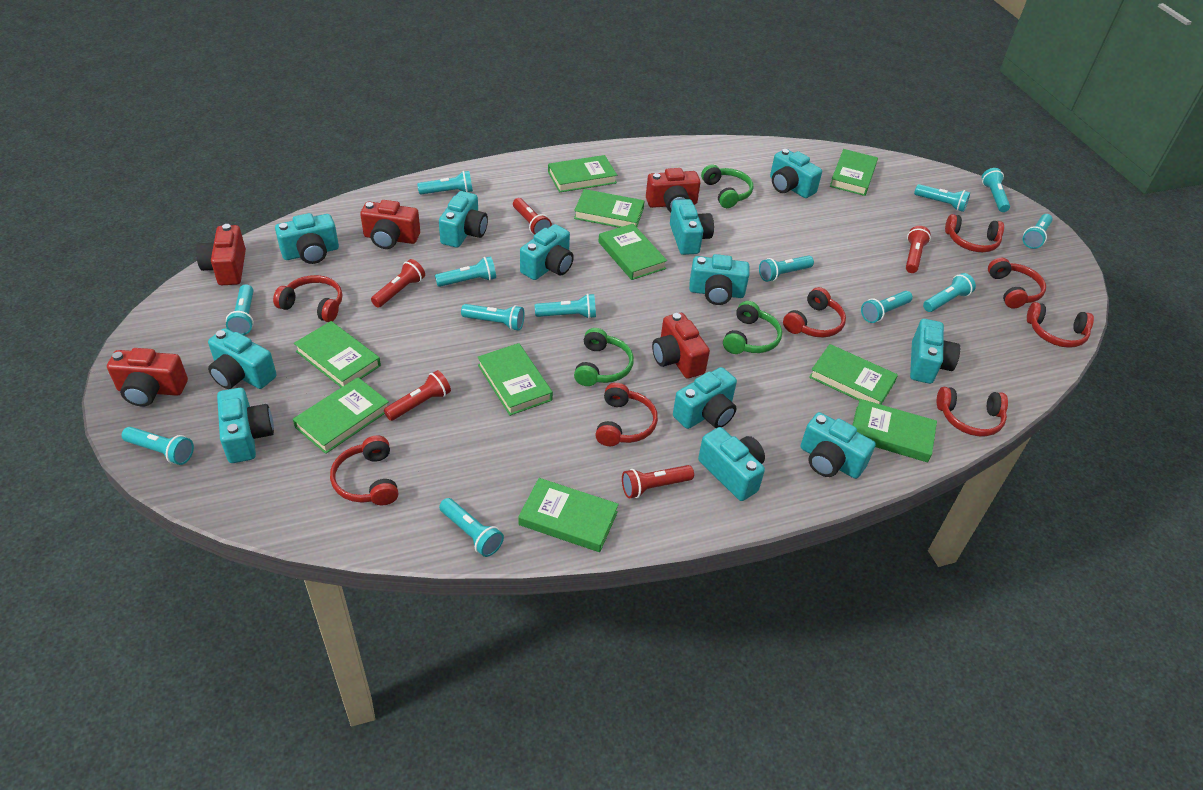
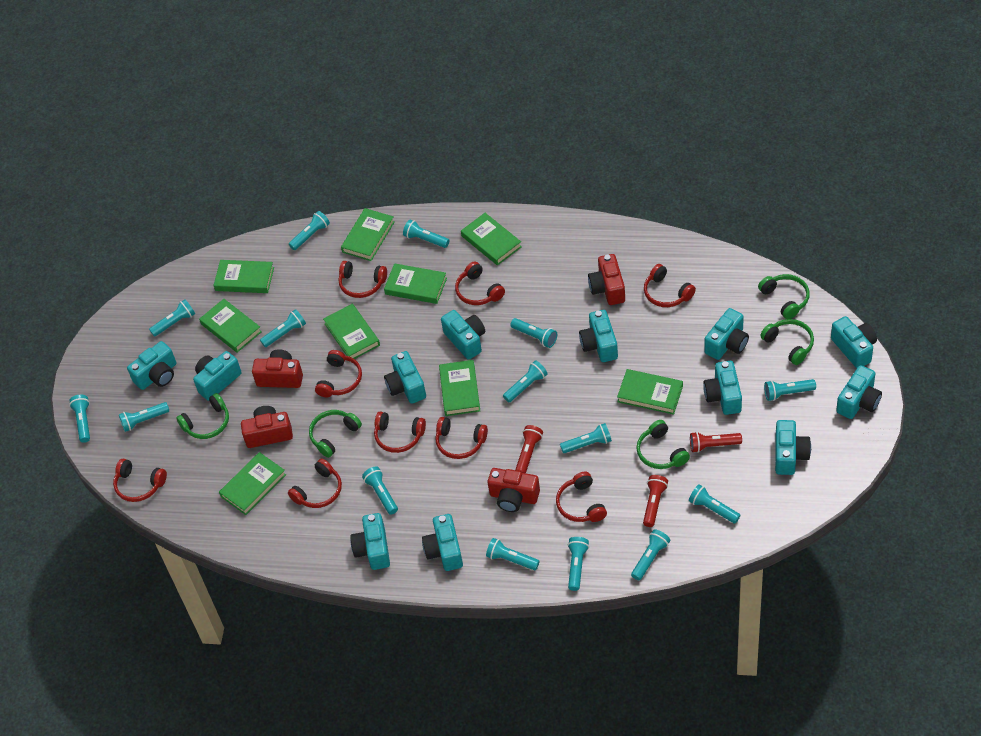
green book: [293,377,389,454] [294,321,381,387] [477,343,553,416] [518,478,619,552] [548,155,617,193] [574,189,644,228] [598,224,667,280] [809,344,898,405] [830,149,878,196] [853,399,937,462] = 10 -> [199,299,262,353] [213,260,274,293] [219,452,286,515] [323,304,380,359] [341,208,394,261] [384,263,447,304] [439,360,480,416] [461,213,522,266] [617,369,683,415] = 9
green headphones: [574,328,634,386] [701,164,753,208] [723,301,782,354] = 3 -> [176,393,229,439] [309,410,362,458] [636,420,690,469] [758,274,810,319] [760,319,814,365] = 5
red camera: [107,348,188,406] [196,224,246,285] [360,200,420,249] [646,168,701,212] [652,313,710,379] = 5 -> [241,406,293,448] [252,349,303,388] [488,468,540,512] [588,254,625,305] = 4
red flashlight: [371,259,425,307] [384,370,451,421] [513,198,552,235] [622,465,694,499] [906,226,931,273] = 5 -> [515,425,543,473] [643,475,668,527] [690,432,742,453] = 3
red headphones: [273,275,342,322] [330,435,398,505] [595,383,658,446] [783,287,846,337] [937,387,1008,436] [945,214,1004,252] [988,258,1046,309] [1027,302,1094,348] = 8 -> [113,458,167,502] [288,458,342,508] [315,350,362,398] [339,261,387,298] [374,411,426,453] [435,417,488,459] [455,261,505,305] [556,472,607,522] [644,264,696,307] = 9
turquoise flashlight: [122,427,194,465] [226,284,254,335] [417,171,473,194] [435,256,496,287] [439,498,504,557] [461,304,524,331] [535,294,596,319] [759,256,814,282] [861,291,913,323] [914,184,970,212] [923,273,976,312] [982,168,1010,212] [1023,214,1053,249] = 13 -> [69,395,90,443] [119,402,169,432] [149,299,195,337] [260,309,306,347] [289,211,330,250] [362,466,398,515] [403,220,450,248] [486,538,540,570] [503,360,548,402] [510,318,557,348] [560,423,612,453] [568,537,589,591] [631,530,670,580] [689,484,740,524] [764,379,816,401] = 15

